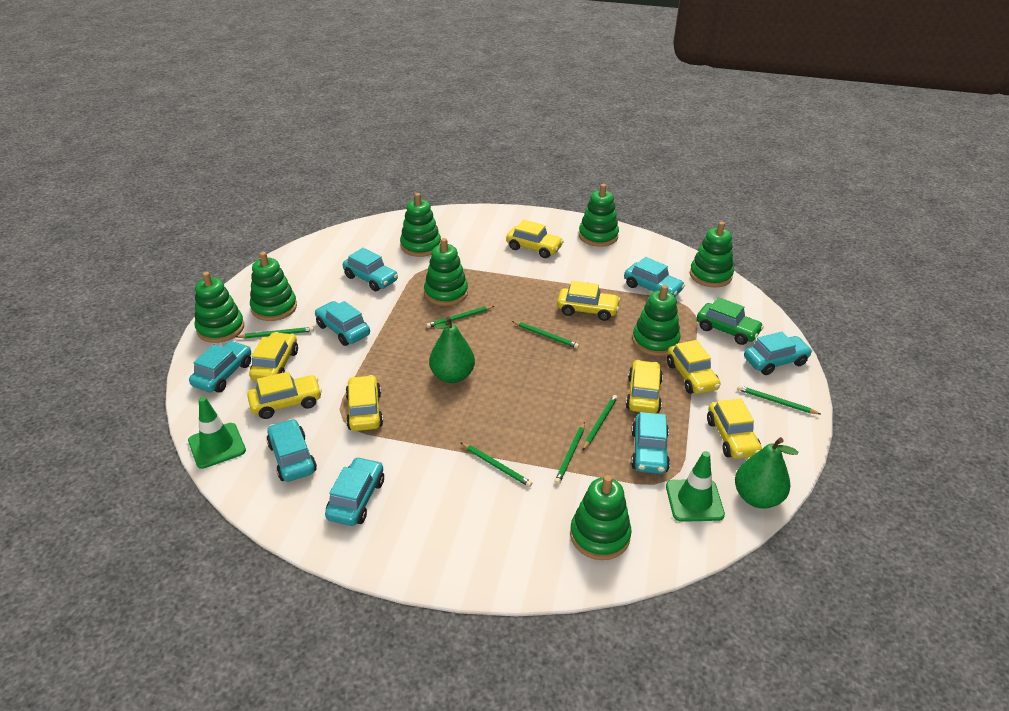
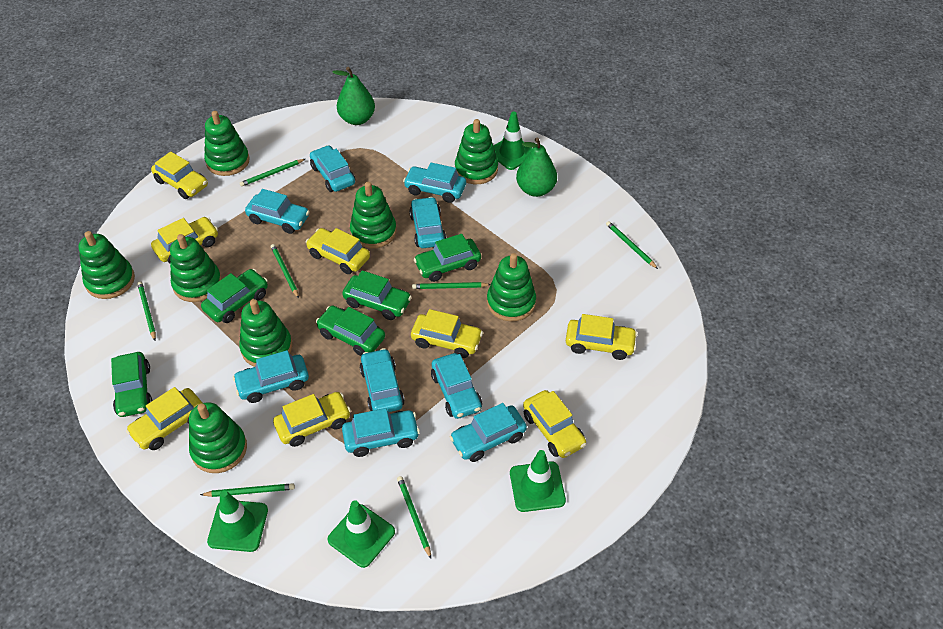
green car: [697,297,764,345] = 1 -> [111,352,152,417] [201,269,268,323] [316,306,385,356] [342,270,412,320] [414,234,481,282] = 5
green traffic cone: [188,397,246,469] [666,451,725,522] = 2 -> [207,490,268,552] [328,500,395,568] [493,111,532,170] [510,450,566,512] = 4
turquoise car: [189,341,251,393] [267,419,317,482] [315,301,370,346] [325,457,384,526] [343,248,398,291] [624,257,685,296] [631,412,670,474] [744,332,812,375] = 8 -> [233,350,309,403] [245,189,310,234] [310,145,356,192] [342,408,420,457] [359,348,405,412] [403,163,466,203] [409,197,446,248] [431,353,482,419] [450,403,527,462] = 9

